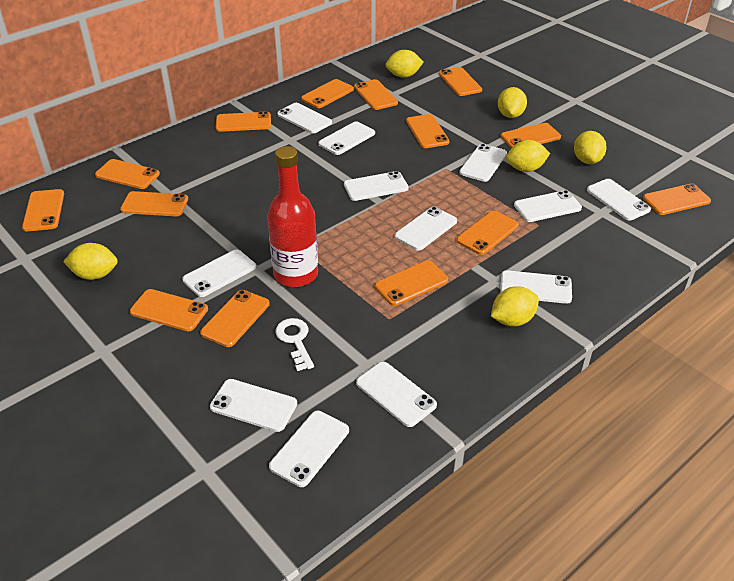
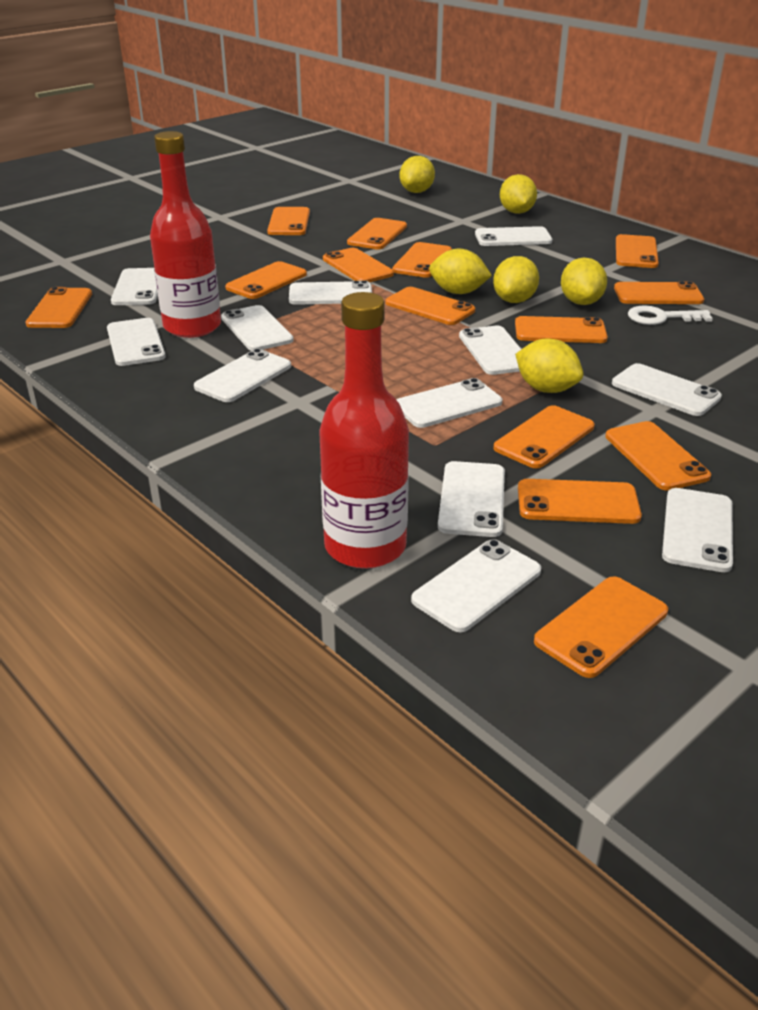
red bottle: [267,146,318,287] = 1 -> [150,131,221,338] [319,292,409,569] = 2

